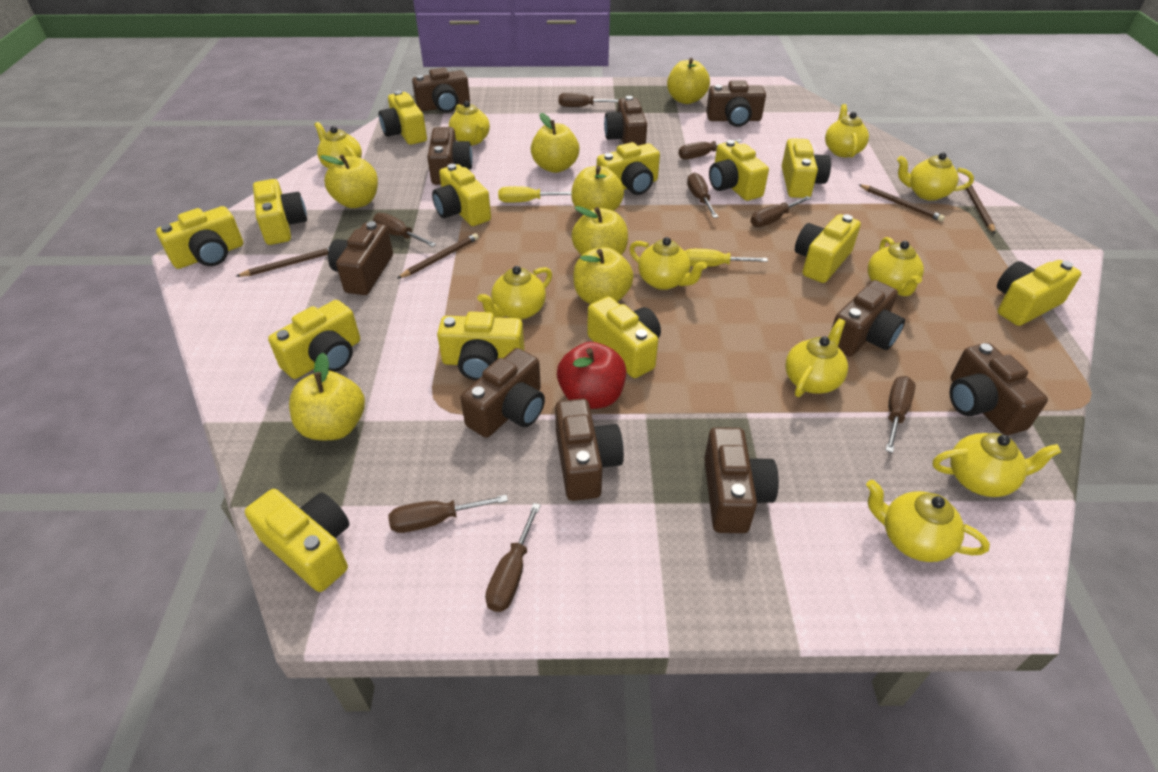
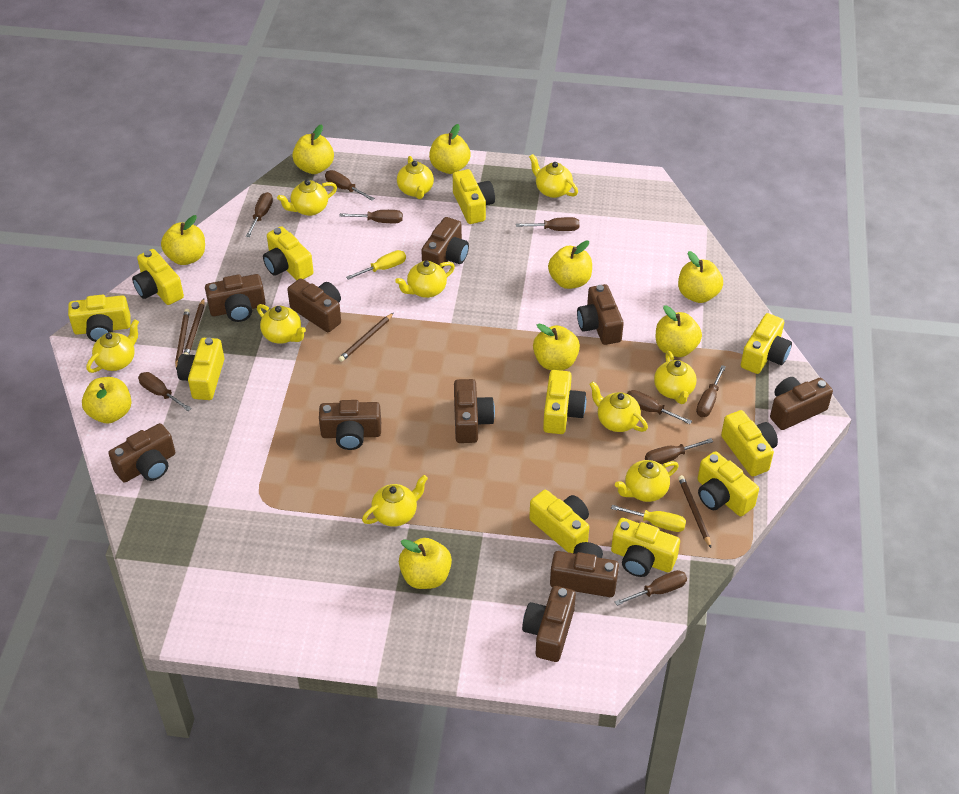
brown screwdriver: [373,213,436,247] [388,495,508,533] [485,503,541,612] [559,93,618,107] [679,139,742,160] [687,173,718,218] [750,196,811,227] [885,376,916,453] = 8 -> [138,372,192,411] [246,192,273,237] [325,170,375,201] [339,210,403,223] [516,217,579,231] [614,570,687,606] [627,390,692,424] [645,438,713,464] [696,365,726,417] = 9
red apple: [557,342,626,409] = 1 -> none = 0
yellow apple: [289,352,365,440] [320,154,378,208] [531,113,580,173] [571,166,624,211] [572,206,628,255] [573,247,634,304] [667,58,710,104] = 7 -> [82,377,132,423] [161,215,205,265] [292,124,334,174] [399,538,452,589] [429,124,470,174] [533,323,580,370] [548,241,592,289] [656,305,702,357] [678,251,723,303] = 9
yellow camera: [156,206,243,269] [245,489,349,592] [253,179,307,245] [268,300,360,379] [379,91,427,145] [432,164,491,226] [437,312,524,381] [587,296,661,378] [597,142,660,195] [709,140,769,201] [782,138,831,198] [795,214,861,283] [997,260,1081,326] = 13 -> [68,295,131,342] [132,249,184,305] [177,338,224,400] [263,226,314,280] [453,169,495,224] [529,490,589,553] [543,370,586,434] [611,518,680,577] [698,451,759,516] [721,410,778,477] [741,313,792,374] = 11

